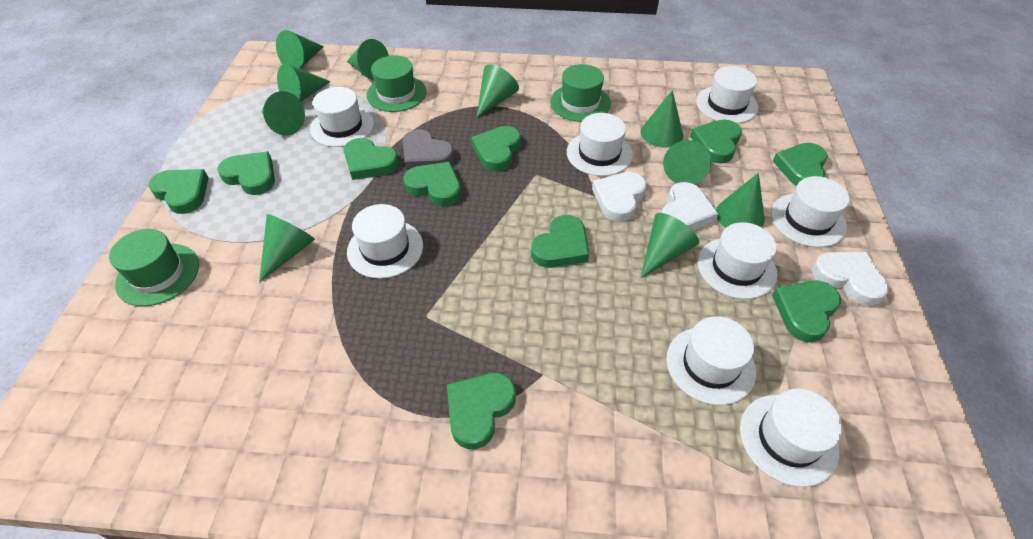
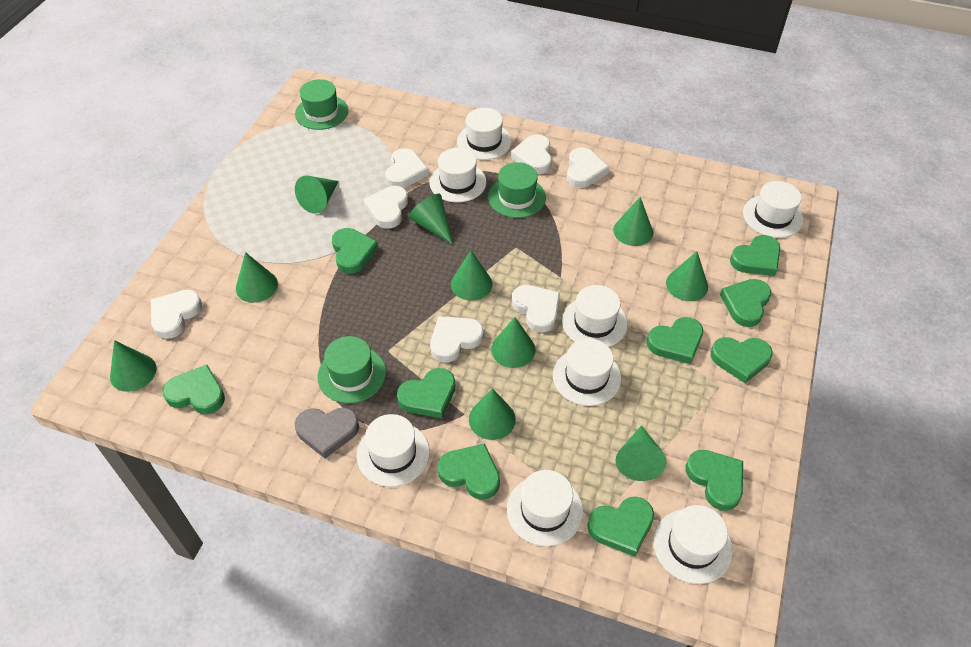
white heart: [592,172,647,222] [662,182,718,230] [812,252,889,306] = 3 -> [151,290,202,339] [363,186,408,229] [385,148,429,188] [430,316,484,362] [511,134,552,174] [512,285,560,333] [567,148,609,188] = 7

